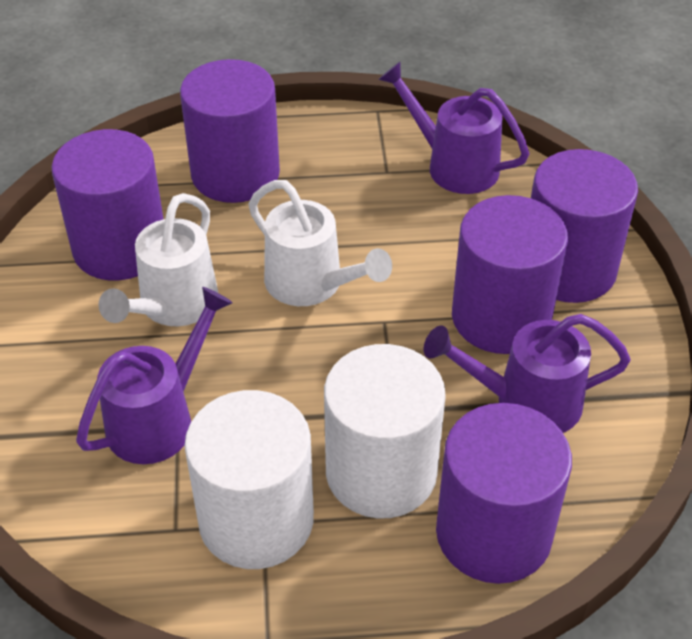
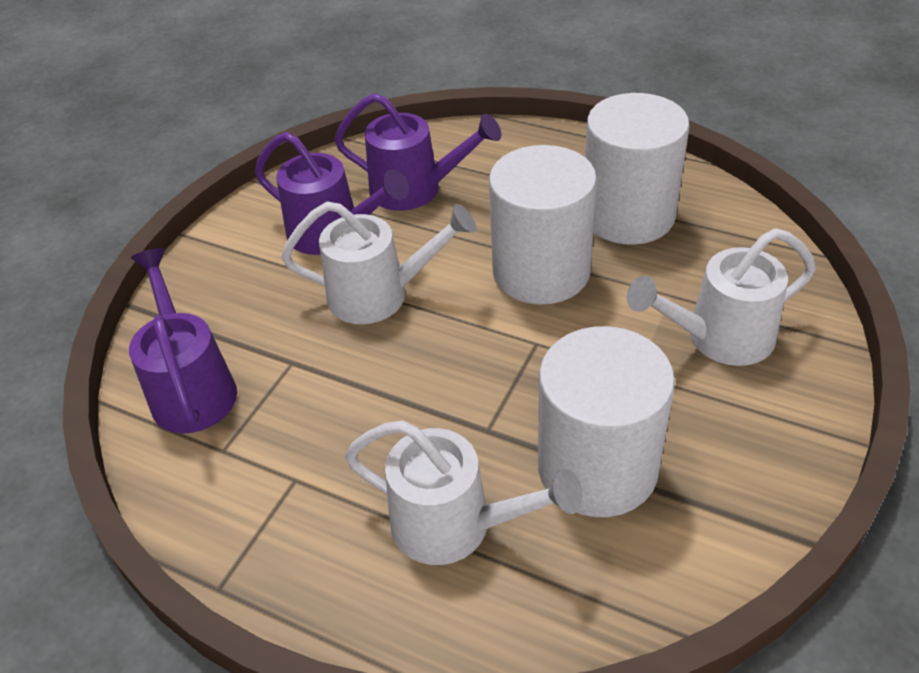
purple cylinder: [51,129,164,281] [180,59,280,203] [436,403,572,584] [452,195,568,354] [531,149,638,303] = 5 -> none = 0
white cylinder: [184,390,314,569] [324,344,446,518] = 2 -> [489,145,597,305] [538,326,675,517] [585,93,690,245] = 3
white watering can: [98,193,218,326] [248,180,392,306] = 2 -> [281,201,476,324] [345,420,583,565] [627,228,816,366] = 3

